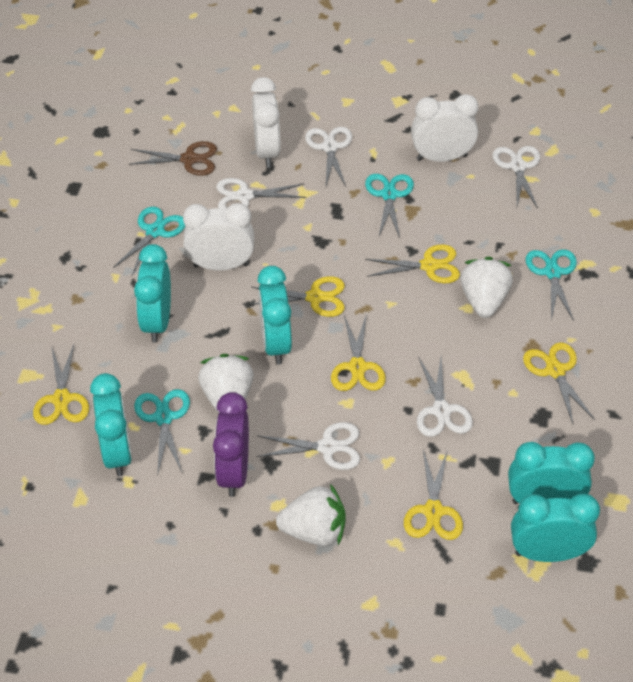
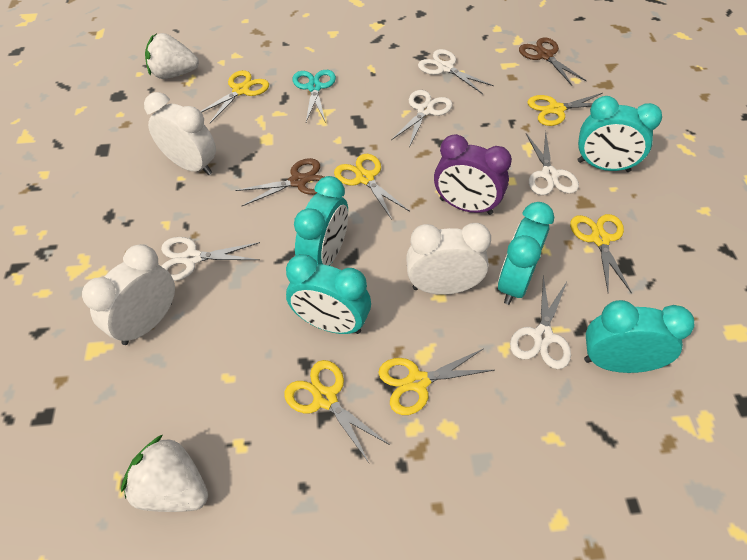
brown scissors: [129,141,217,176] = 1 -> [235,158,324,206] [519,38,587,85] = 2
turquoise scissors: [113,207,185,275] [134,389,190,476] [365,174,414,238] [525,249,577,321] = 4 -> [293,70,336,123] = 1
white strawberry: [198,354,254,413] [276,484,346,546] [460,257,513,318] = 3 -> [121,435,208,512] [145,33,199,79] = 2

